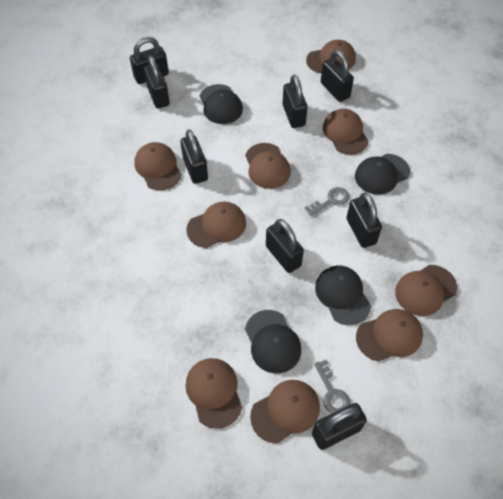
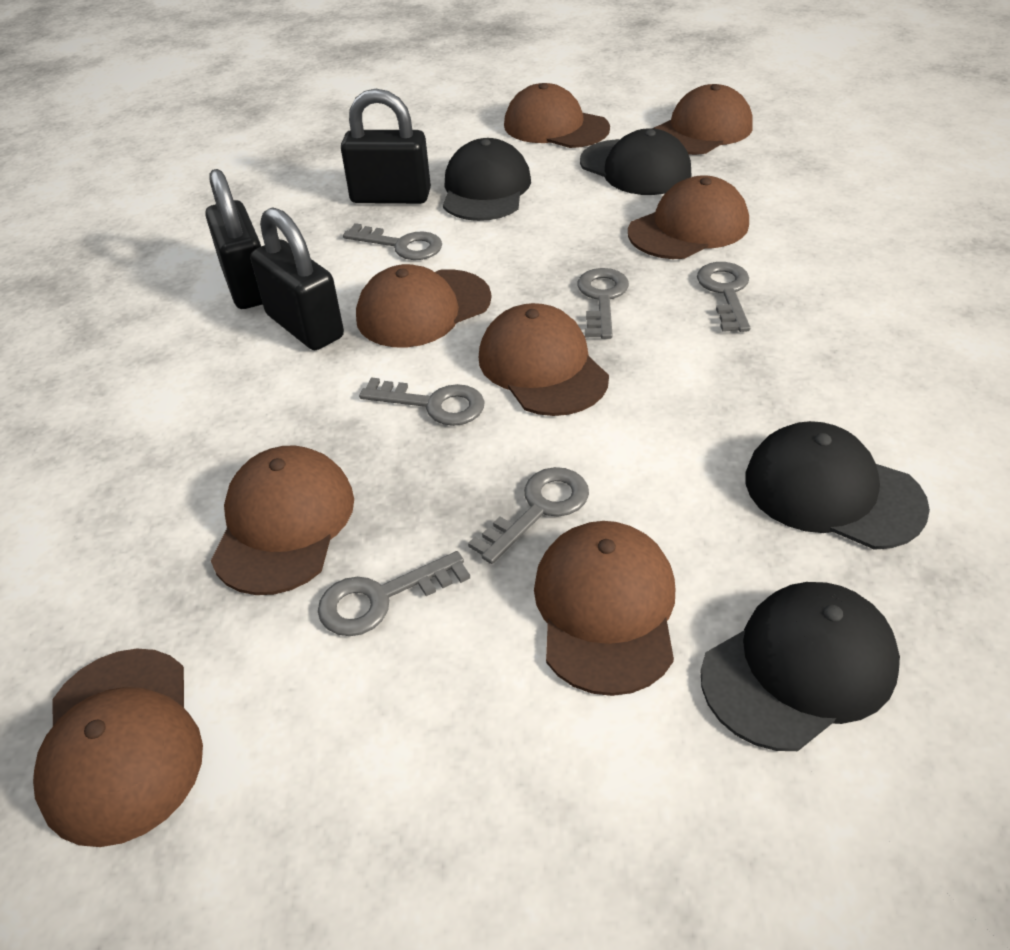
black padlock: [130,37,169,84] [144,55,170,108] [180,129,208,184] [266,219,304,273] [282,75,308,128] [312,403,367,450] [321,50,354,102] [346,193,382,248] = 8 -> [205,169,263,309] [250,207,344,350] [341,89,431,204] = 3
brown cap: [134,142,182,190] [185,358,242,429] [187,202,246,248] [245,143,291,189] [250,380,320,443] [306,40,356,73] [323,109,369,155] [356,309,423,362] [395,265,457,316] = 9 -> [33,649,203,847] [211,445,354,595] [356,264,491,348] [479,303,609,416] [504,83,610,148] [534,521,675,696] [628,175,749,259] [653,84,753,155] = 8
grey key: [305,187,350,216] [314,360,350,414] = 2 -> [318,551,470,636] [343,223,442,260] [359,378,485,426] [468,467,589,564] [577,268,629,339] [697,262,750,332] = 6

